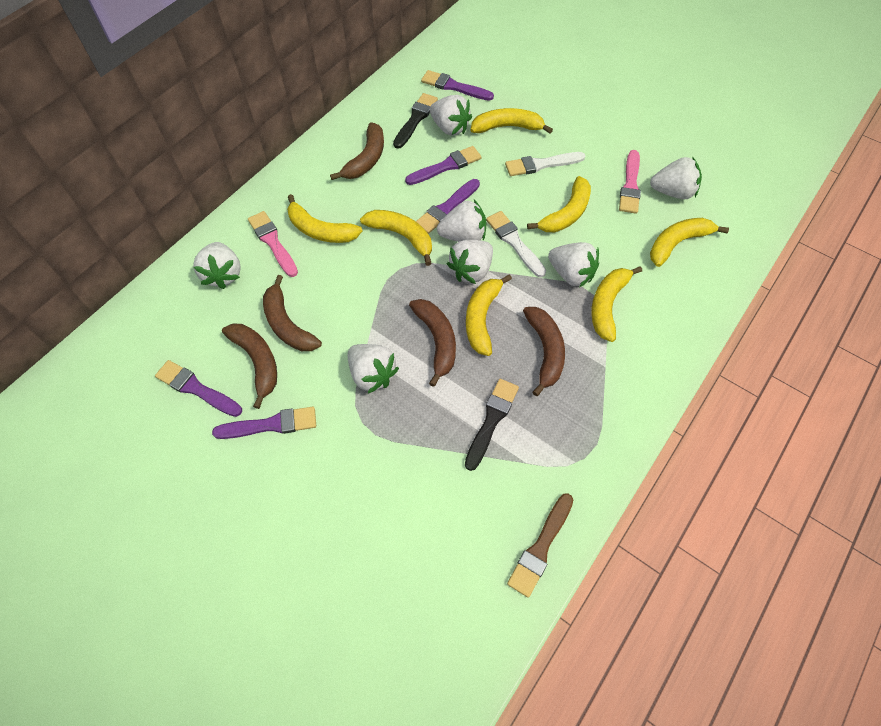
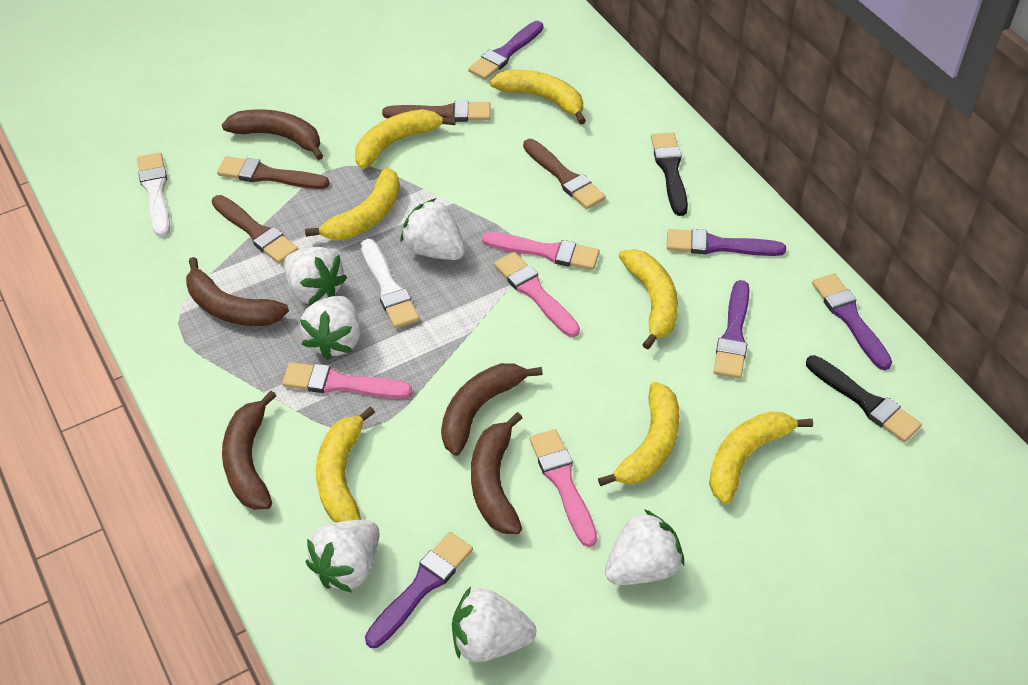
brown brush: [507,493,573,598] = 1 -> [212,195,298,264] [217,156,330,189] [382,100,491,122] [523,139,606,209] = 4
pink brush: [248,211,298,277] [619,150,641,214] = 2 -> [282,362,412,399] [482,232,600,270] [494,252,580,337] [530,429,597,547] = 4
white strawberry: [193,242,241,289] [348,344,399,393] [429,95,472,136] [437,200,486,242] [447,240,493,284] [548,242,599,287] [650,157,702,199] = 7 -> [284,247,347,306] [300,296,361,360] [306,520,379,593] [400,198,465,260] [452,587,536,662] [605,509,684,585] = 6

